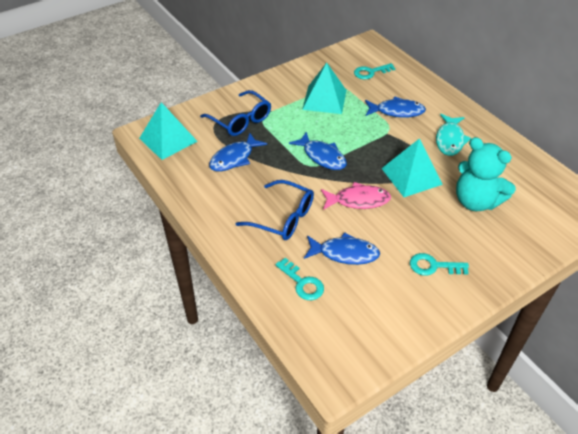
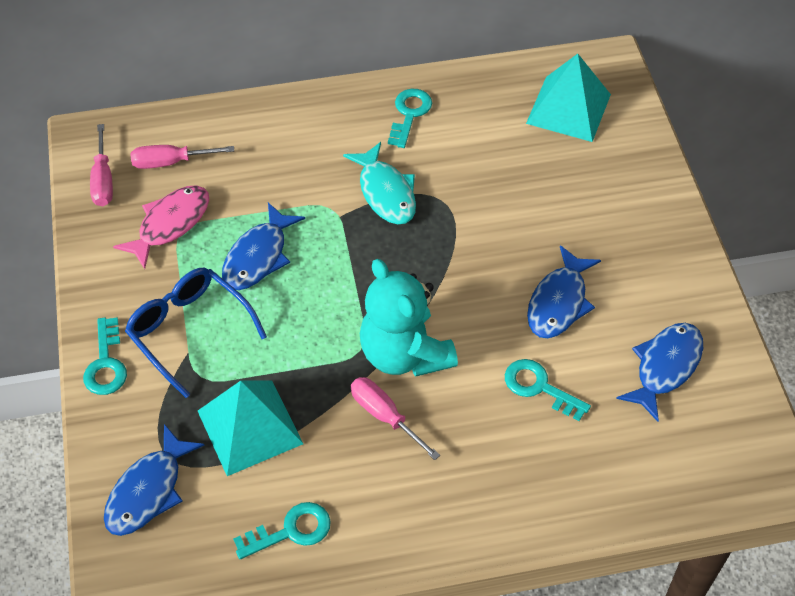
blue glasses: [200,90,271,136] [235,180,314,240] = 2 -> [125,268,267,398] = 1
pink screwdriver: none = 0 -> [90,124,113,206] [131,145,234,169] [351,377,440,460] = 3
turquoise key: [275,258,324,300] [354,63,396,79] [410,253,469,276] = 3 -> [83,317,127,395] [233,502,331,559] [388,89,432,148] [505,359,591,421] = 4
turquoise pyramid: [139,102,198,160] [302,62,346,114] [381,138,443,197] = 3 -> [198,380,303,476] [526,54,611,142] = 2

